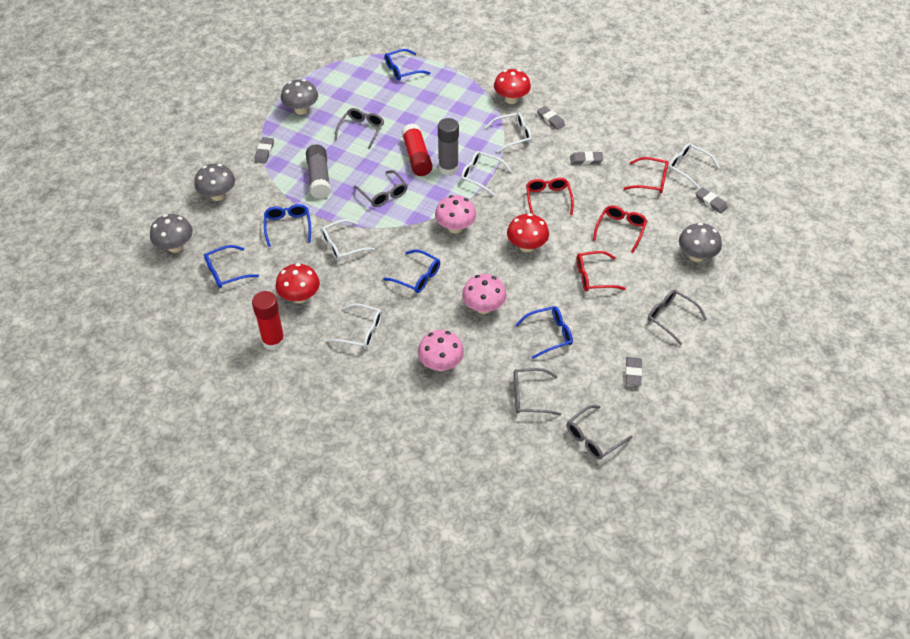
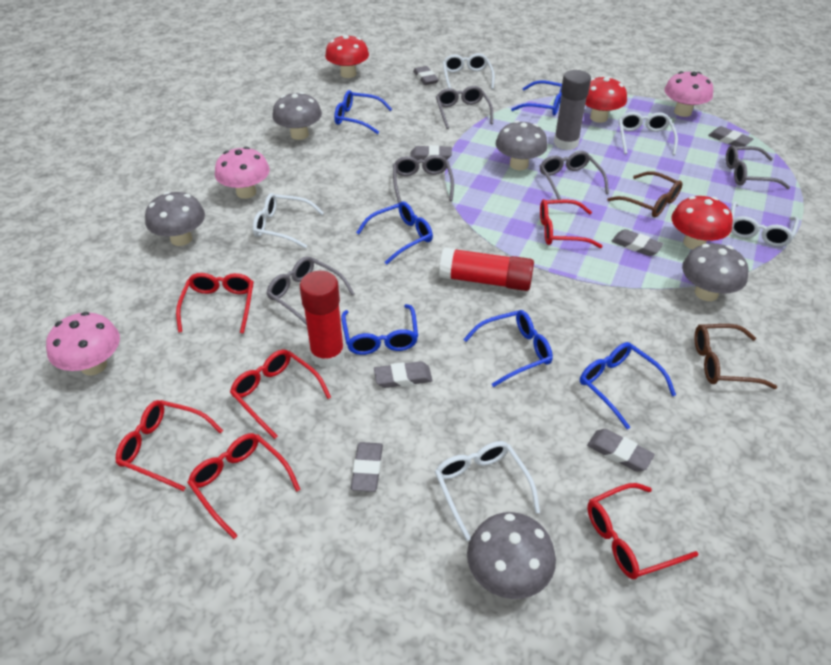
blue glasses: [204,245,259,288] [264,204,311,247] [383,249,440,293] [385,49,430,81] [516,306,573,359] = 5 -> [334,90,392,134] [341,304,418,355] [356,201,433,265] [463,310,553,387] [511,80,562,116] [580,342,676,429] = 6
brown glasses: none = 0 -> [607,171,682,217] [694,324,777,389] = 2
grey eraser: [254,137,274,164] [537,106,565,130] [570,151,603,165] [625,357,642,386] [695,187,728,214] = 5 -> [351,442,383,492] [374,361,432,388] [410,145,452,160] [413,66,439,85] [587,429,655,472] [611,229,664,256] [708,126,753,147] = 7
grey glue stick: [306,144,331,199] [438,118,459,175] = 2 -> [554,70,591,150] = 1
grey mushroom: [150,214,193,253] [194,164,235,201] [281,79,318,115] [679,223,722,262] = 4 -> [145,192,205,246] [272,92,322,140] [467,512,556,599] [496,120,548,170] [682,243,749,301] = 5
red glasses: [526,178,574,215] [577,251,626,291] [593,205,647,253] [624,157,669,194] = 4 -> [116,400,223,491] [176,273,254,334] [187,433,301,539] [230,349,331,439] [540,199,603,248] [587,483,699,579] = 6

